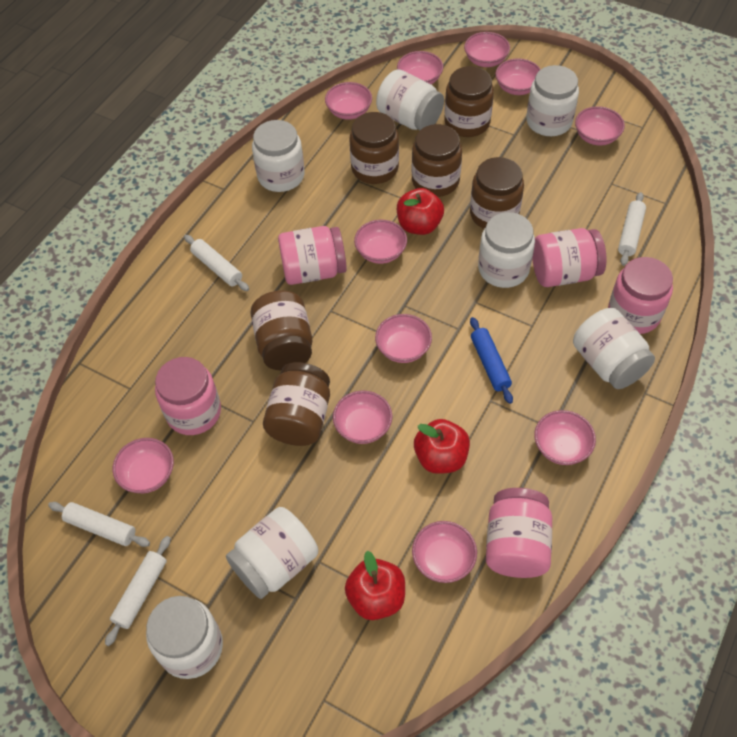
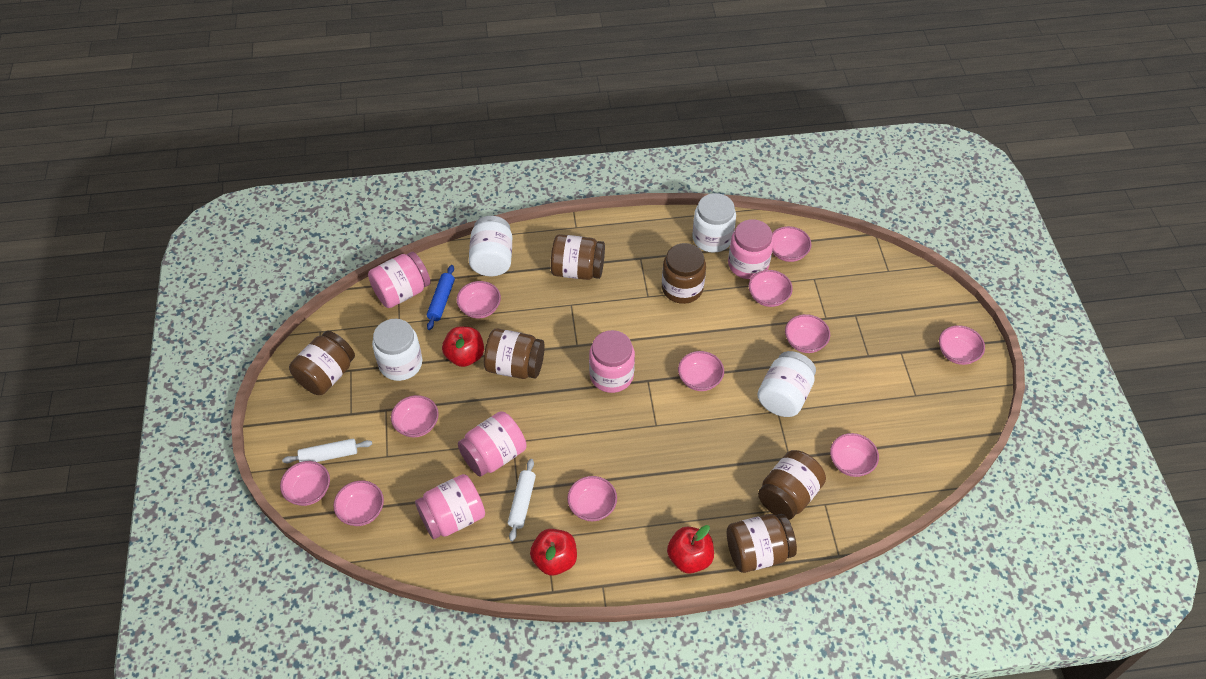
white jar: [146,596,223,679] [226,507,318,599] [252,120,305,192] [376,69,444,130] [478,212,535,288] [526,65,579,136] [573,308,655,389] = 7 -> [372,319,422,381] [469,216,512,276] [692,193,736,253] [757,351,816,417] = 4
white rolling pin: [48,502,150,547] [105,536,171,646] [184,235,249,291] [618,192,646,266] = 4 -> [282,439,372,463] [508,459,536,541] = 2

